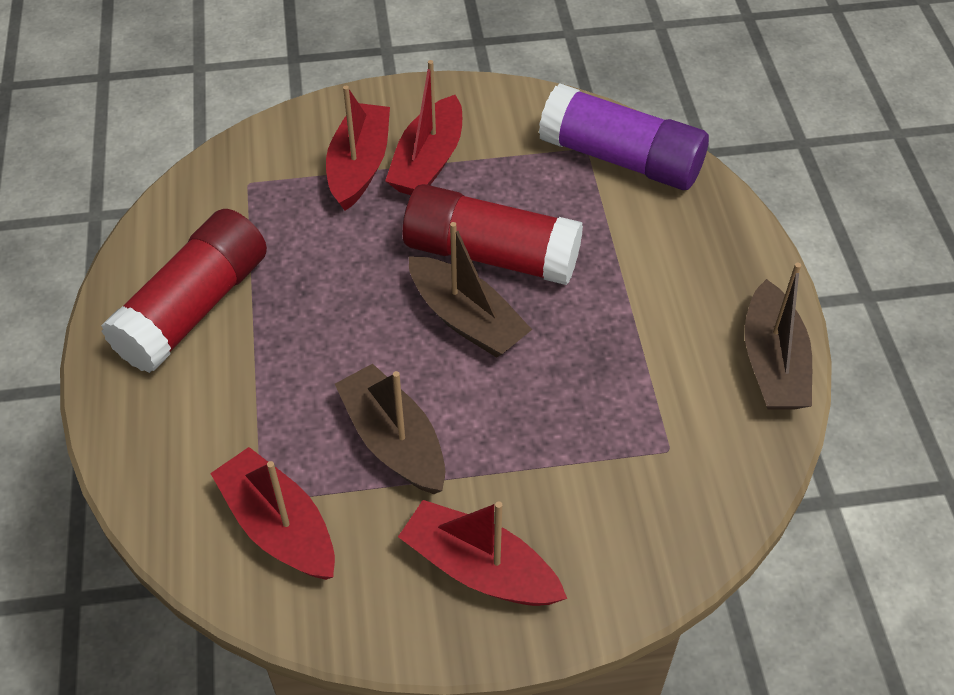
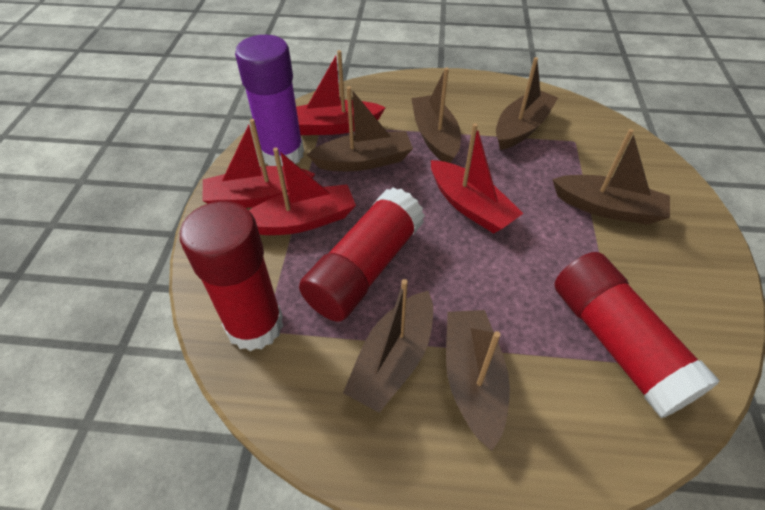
brown boat: [335,364,445,494] [409,222,532,358] [745,263,812,410] = 3 -> [307,86,413,171] [343,279,433,413] [411,68,461,163] [446,310,510,451] [496,57,558,150] [552,129,670,225] = 6
red glue stick: [101,209,267,373] [402,184,583,285] = 2 -> [180,201,283,351] [299,187,425,322] [554,252,720,418] = 3

